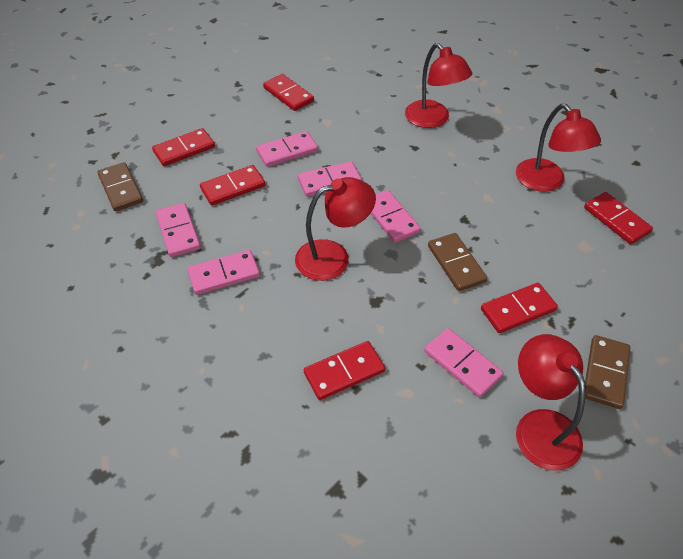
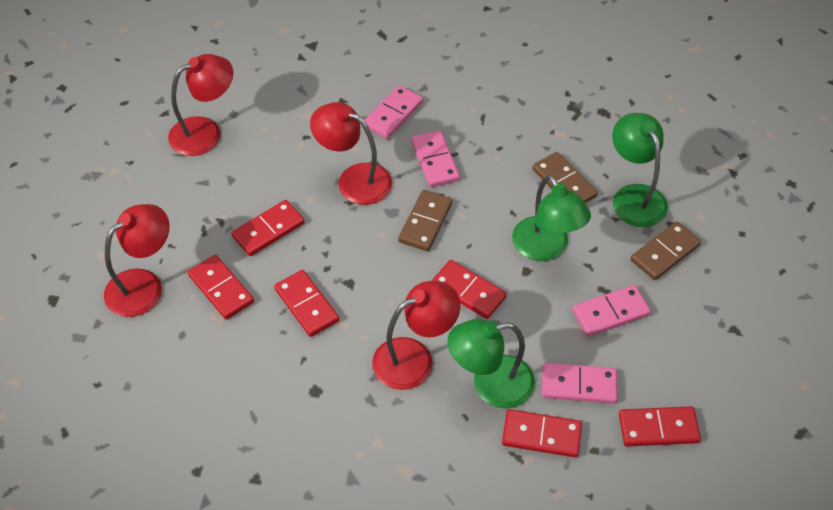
green lamp: none = 0 -> [448,319,535,408] [512,175,591,261] [612,113,668,227] = 3
pink domino: [156,203,201,257] [187,250,260,295] [256,131,318,167] [298,161,362,197] [370,190,421,243] [424,328,504,397] = 6 -> [364,85,423,139] [411,130,460,187] [542,363,617,404] [572,285,651,336] = 4

